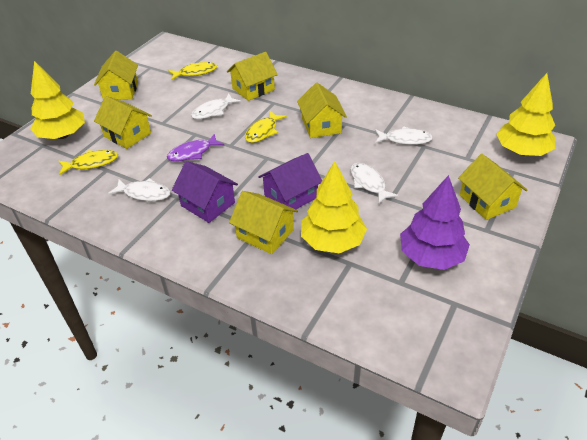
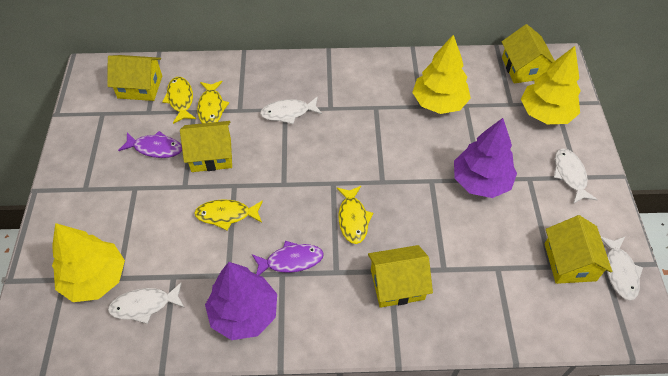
purple fish: [167,134,224,162] = 1 -> [118,131,182,158] [252,241,324,276] = 2
purple house: [172,161,238,223] [258,153,322,209] = 2 -> none = 0
purple tree: [400,175,470,270] = 1 -> [205,262,277,340] [454,118,517,198] = 2
yellow fish: [59,150,118,175] [168,62,217,80] [245,111,287,143] = 3 -> [162,77,196,124] [194,199,263,231] [197,81,229,123] [336,186,373,244] = 4
yellow house: [94,51,138,99] [94,96,152,149] [227,52,278,101] [229,191,298,254] [297,83,347,138] [458,154,527,220] = 6 -> [107,55,162,101] [180,121,232,172] [368,245,433,308] [502,24,555,83] [545,215,612,284] = 5

